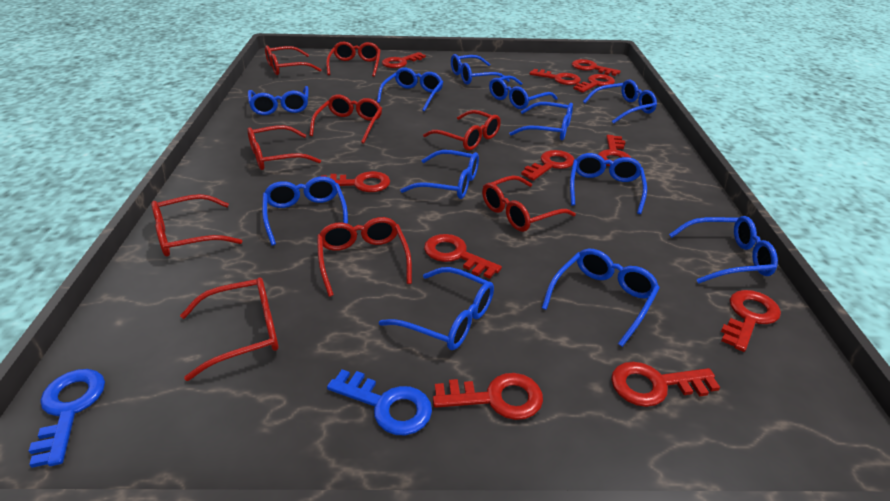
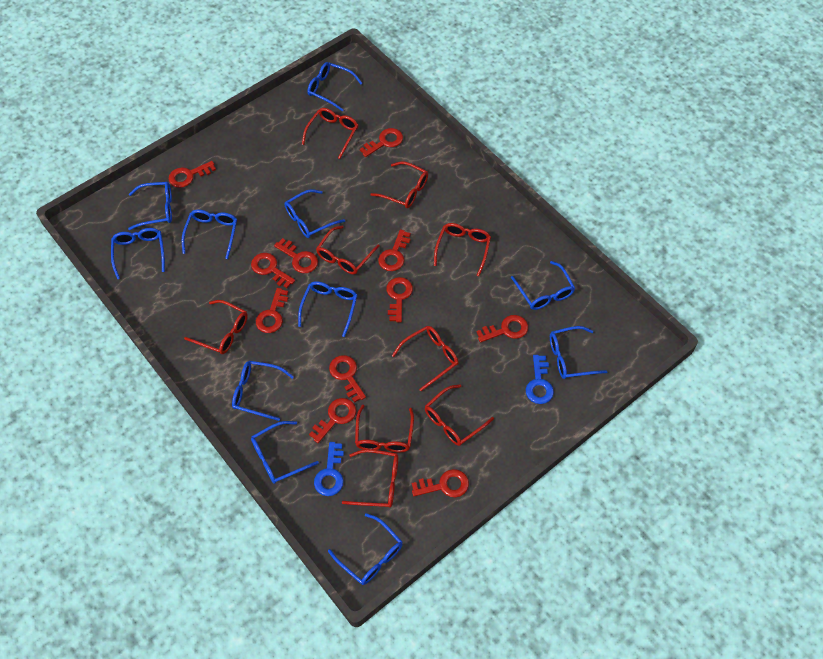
blue glasses: [248,86,309,115] [262,176,348,246] [377,68,443,112] [379,267,494,350] [400,150,479,199] [451,54,510,85] [489,75,557,109] [509,102,573,140] [542,249,660,347] [570,153,647,214] [583,80,657,124] [669,216,778,283] = 12 -> [111,228,165,279] [128,182,172,230] [181,210,237,259] [232,361,294,421] [251,421,319,484] [285,189,345,238] [298,281,357,337] [308,62,362,111] [328,513,403,585] [511,261,575,310] [550,326,607,379] = 11

